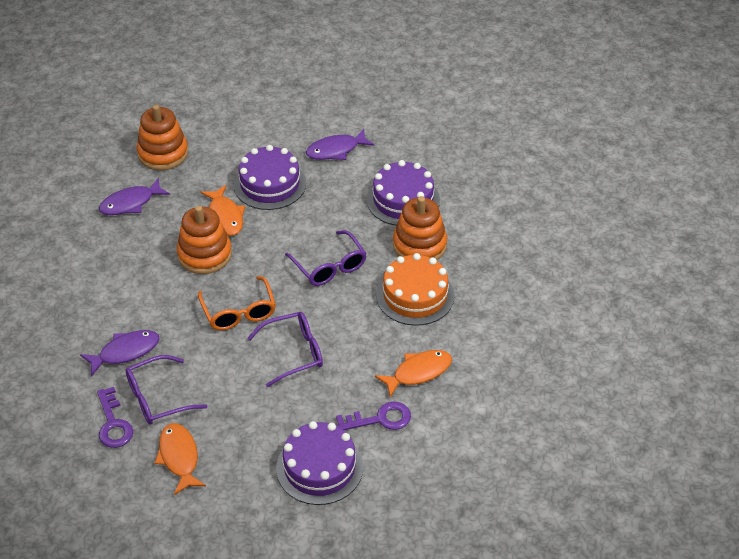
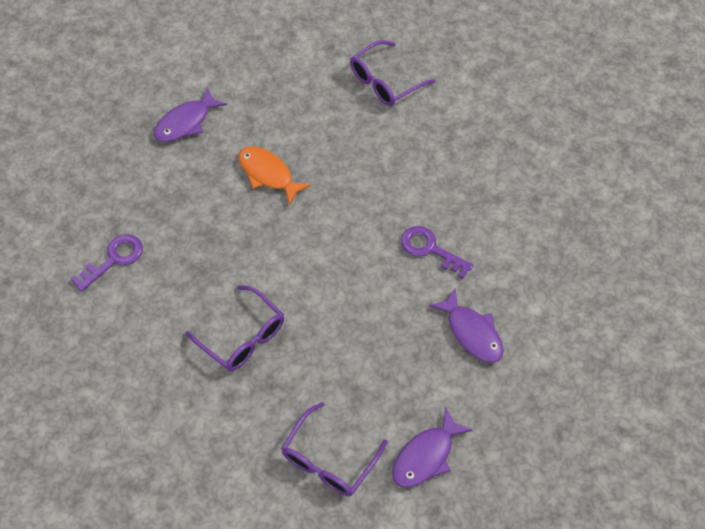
orange cake: [376,253,455,326] = 1 -> none = 0
orange fish: [154,423,206,495] [201,185,245,236] [375,350,452,397] = 3 -> [239,146,311,205] = 1
orange glasses: [198,276,276,330] = 1 -> none = 0
orange stacking toy: [137,105,188,170] [177,206,232,274] [393,196,447,260] = 3 -> none = 0
purple cake: [234,145,306,210] [276,421,363,505] [367,160,440,226] = 3 -> none = 0

